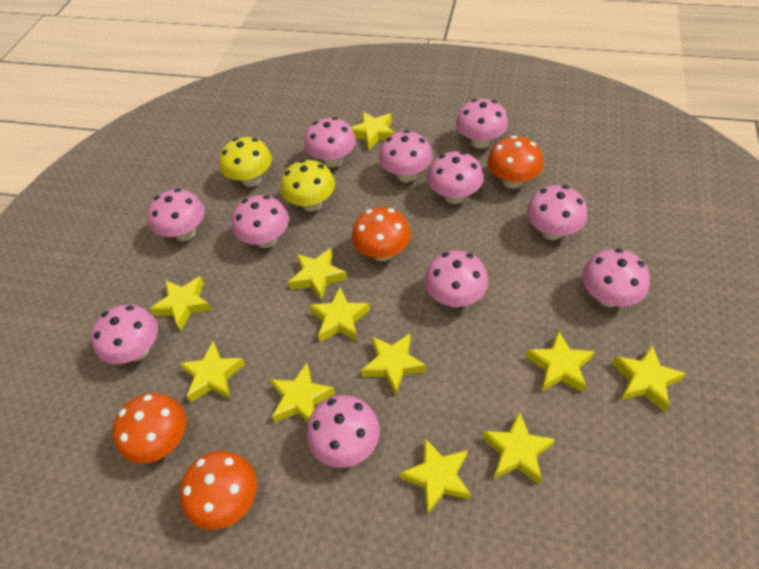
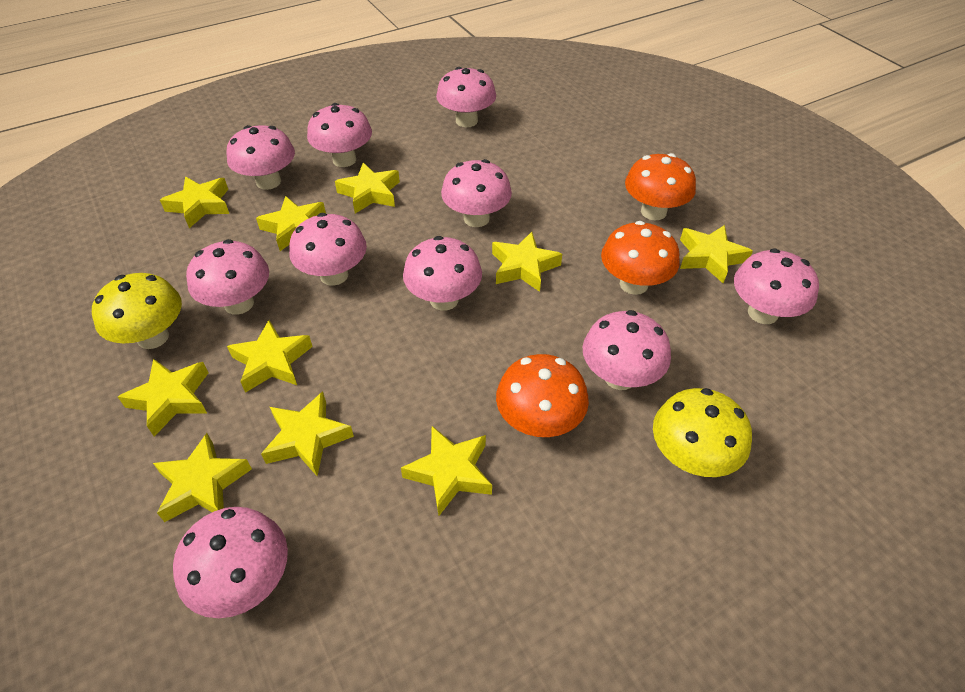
orange mushroom: [112,393,186,463] [180,451,257,530] [352,207,411,261] [487,136,544,189] = 4 -> [496,354,589,437] [601,221,680,295] [625,153,696,220] = 3
pink mushroom: [91,304,158,364] [148,188,205,241] [232,195,289,248] [304,117,356,168] [306,395,380,468] [379,130,432,182] [424,250,488,307] [427,151,483,204] [456,99,508,149] [526,185,587,240] [582,248,650,307] = 11 -> [173,507,288,618] [186,239,269,315] [227,125,295,190] [289,213,367,286] [307,103,372,167] [403,236,482,311] [436,67,496,127] [441,159,512,227] [583,310,671,390] [734,248,819,324] = 10
yellow star: [150,277,212,331] [179,342,245,402] [270,363,335,422] [288,248,347,301] [309,287,370,342] [351,112,395,151] [361,334,426,395] [400,438,471,515] [482,411,555,484] [526,330,595,393] [612,345,686,412] = 11 -> [118,359,209,436] [153,433,252,522] [160,177,229,228] [227,320,313,393] [256,196,326,251] [261,391,354,476] [335,163,400,214] [401,426,492,516] [492,232,562,292] [680,225,753,283] = 10

